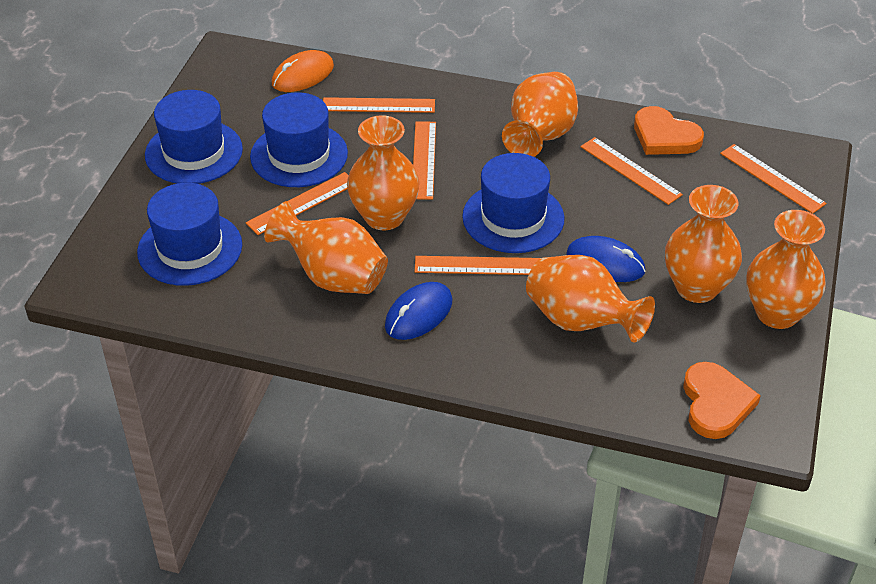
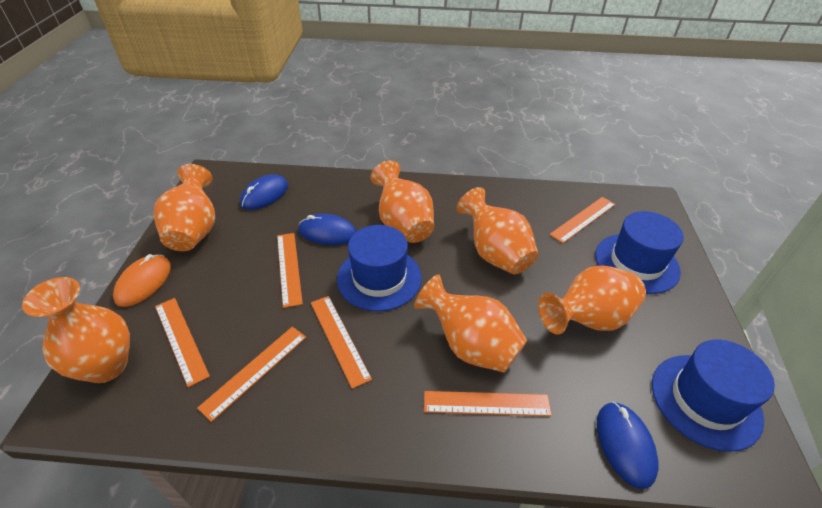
blue hat: [137,183,242,286] [145,90,243,184] [250,92,348,187] [462,153,564,253] = 4 -> [337,225,422,311] [595,211,684,294] [652,340,775,452] = 3
blue mouse: [385,282,453,340] [566,236,645,282] = 2 -> [240,174,288,210] [299,214,357,245] [597,402,659,489] = 3
orange heart: [634,106,704,155] [683,362,761,439] = 2 -> none = 0

